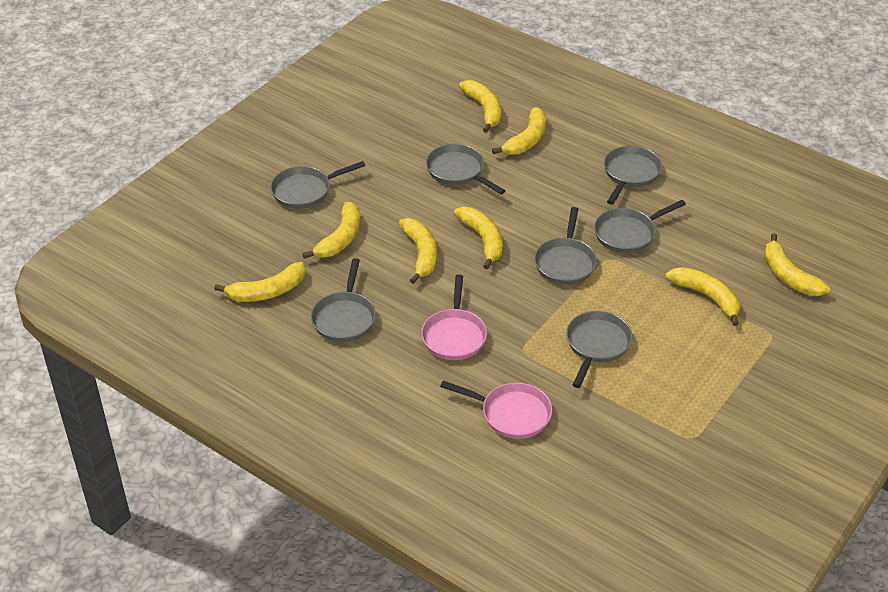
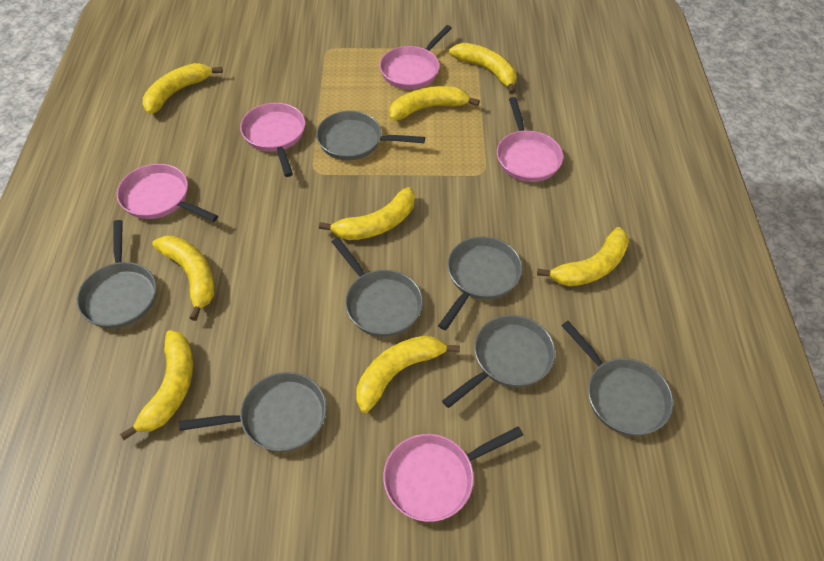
pink pan: [421,275,487,360] [440,381,552,439] = 2 -> [117,164,218,222] [240,103,305,177] [379,25,452,89] [383,426,523,522] [497,97,563,182] = 5

